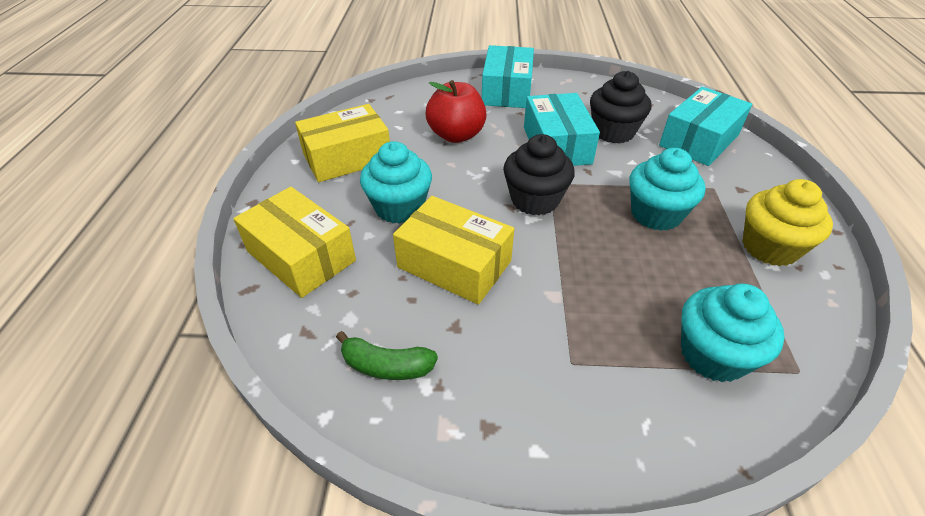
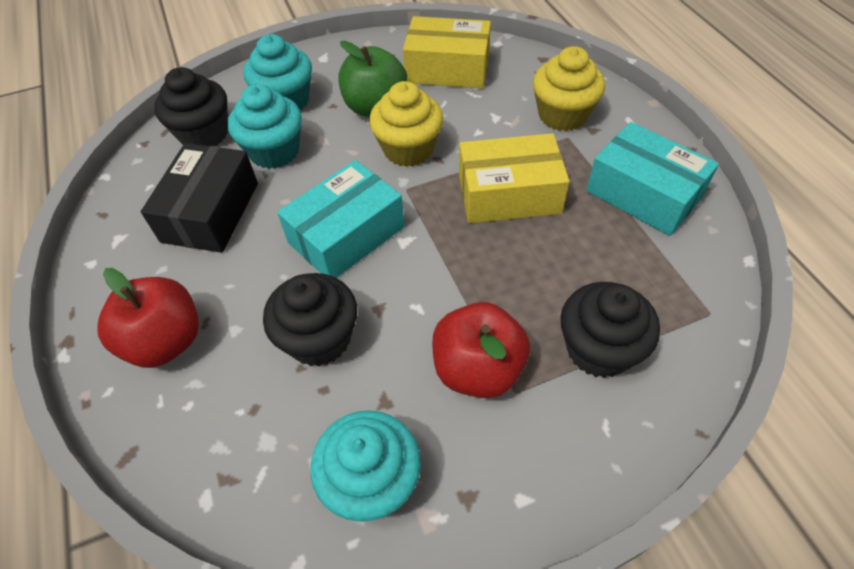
black box: none = 0 -> [141,143,258,253] = 1
black cupcake: [503,134,575,216] [590,71,651,143] = 2 -> [154,67,228,146] [263,273,357,367] [560,282,660,378] = 3
green apple: none = 0 -> [339,41,407,117] = 1
green banana: [336,331,438,380] = 1 -> none = 0
red apple: [425,80,487,143] = 1 -> [98,268,199,368] [432,302,530,398] = 2
turquoise box: [482,45,534,108] [524,93,600,166] [659,87,752,166] = 3 -> [277,160,405,278] [586,122,719,236] = 2
yellow box: [233,187,356,298] [295,104,390,182] [393,196,514,304] = 3 -> [403,16,491,89] [459,133,570,223] = 2
yellow cupcake: [743,179,833,266] = 1 -> [369,81,443,167] [533,46,605,131] = 2

